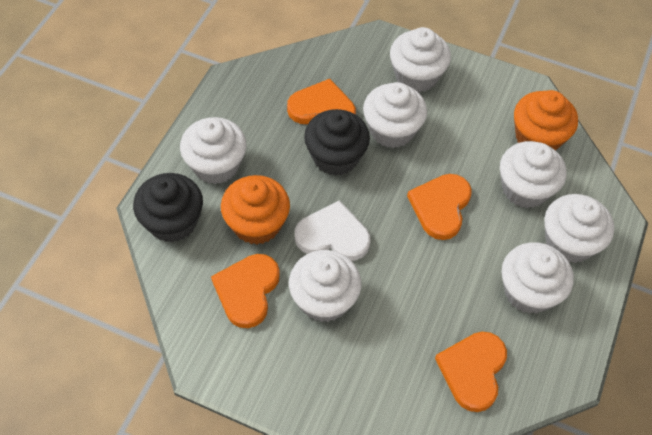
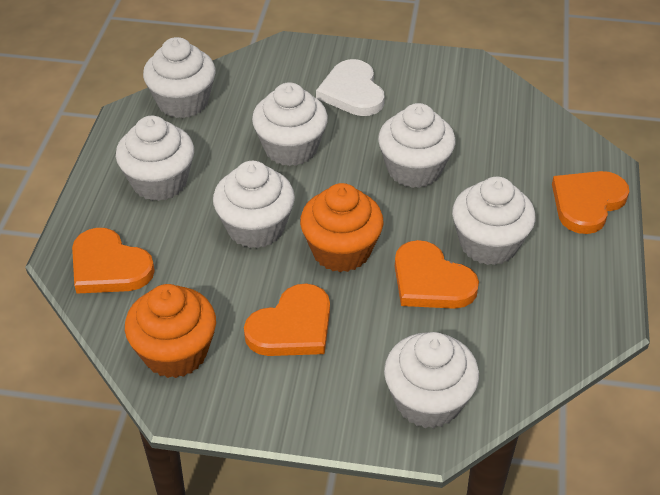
black cupcake: [133,173,203,243] [304,109,370,176] = 2 -> none = 0

